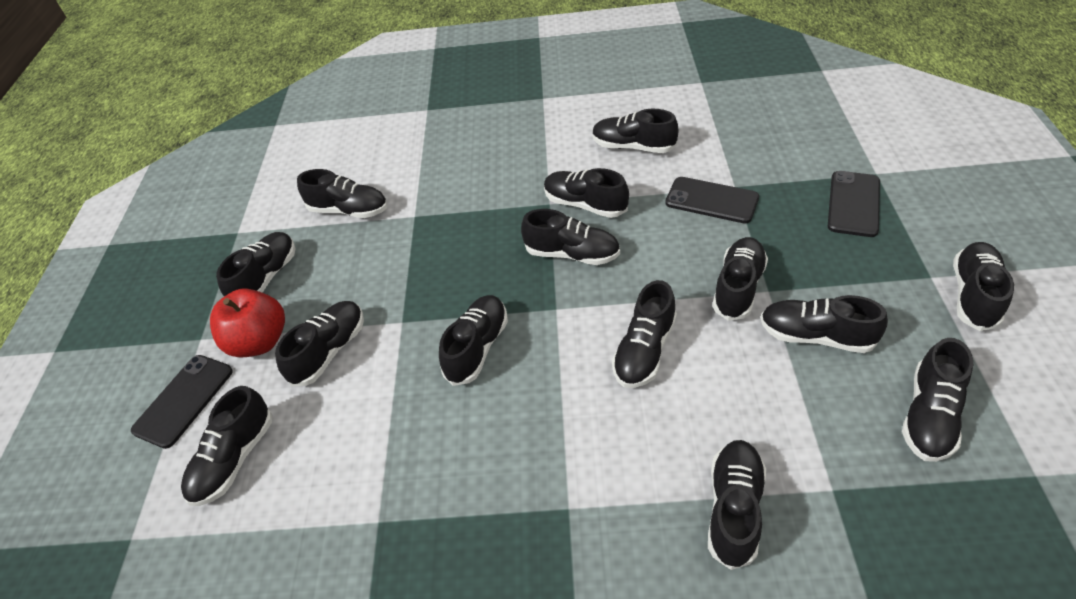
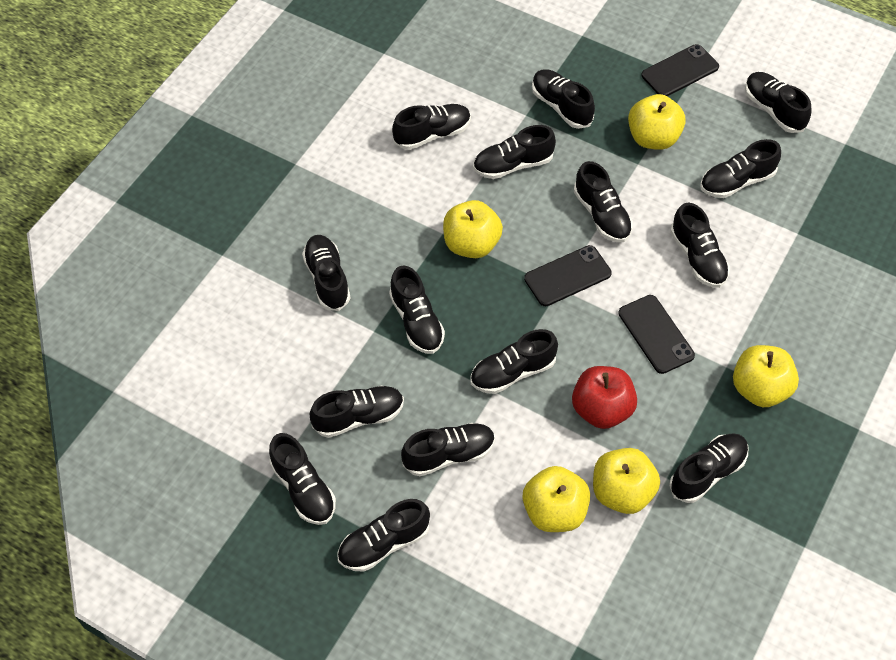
black shoe: [181,386,273,506] [216,232,296,296] [275,301,364,387] [297,169,387,218] [439,295,508,386] [521,209,620,265] [544,168,629,218] [592,109,678,153] [612,280,677,388] [708,440,766,570] [712,237,768,321] [760,295,888,353] [902,338,973,462] [953,242,1014,331] = 14 -> [269,433,336,525] [302,235,351,311] [310,386,404,438] [338,499,430,572] [389,265,445,354] [392,104,471,150] [401,423,495,476] [471,329,558,394] [473,125,556,179] [532,69,595,129] [574,161,633,242] [669,433,749,503] [670,202,730,288] [700,139,781,198] [745,72,812,133] = 15
yellow apple: none = 0 -> [443,200,503,258] [523,466,590,532] [593,448,660,514] [628,94,686,150] [733,345,799,407] = 5

